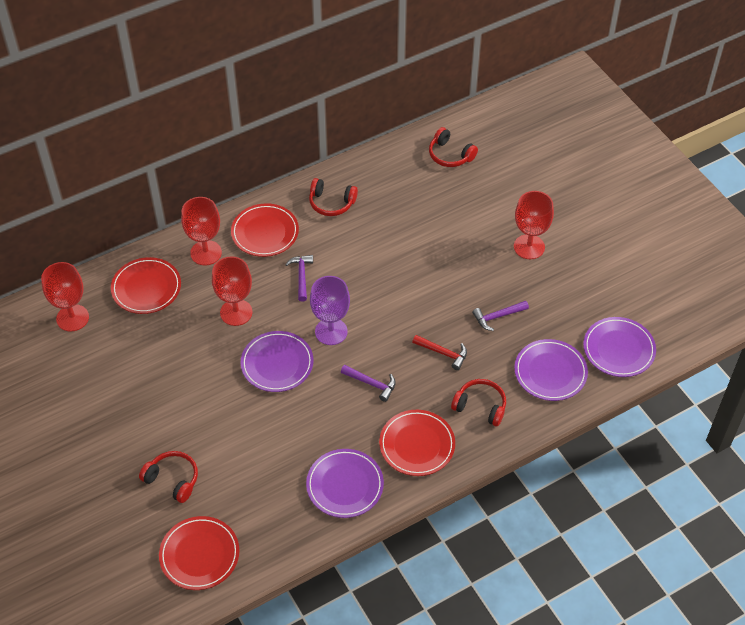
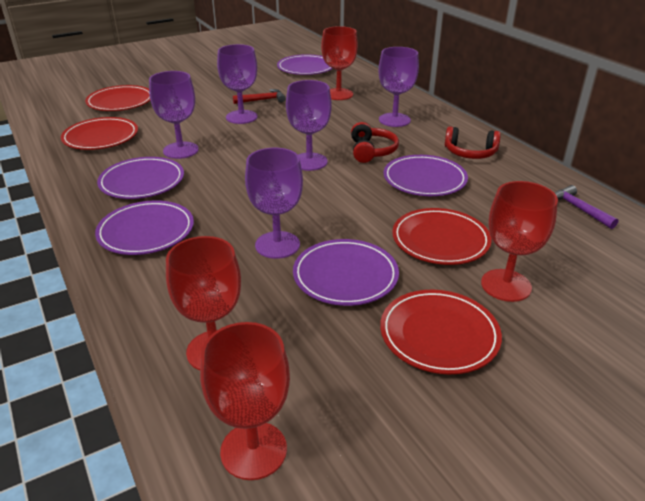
purple goblet: [310,276,350,345] = 1 -> [149,71,199,159] [217,44,257,124] [245,148,303,259] [286,80,332,171] [379,47,419,127] = 5
purple hammer: [285,255,313,302] [341,365,396,402] [472,301,529,331] = 3 -> [555,185,619,229] = 1
purple plate: [241,331,313,392] [306,449,384,518] [514,339,588,401] [583,317,656,377] = 4 -> [95,200,194,255] [97,157,184,199] [277,54,333,75] [293,239,399,306] [383,155,468,196] = 5
red headphones: [139,451,198,503] [309,178,358,216] [429,127,478,167] [451,379,506,426] = 4 -> [351,122,399,163] [445,126,501,159] = 2

